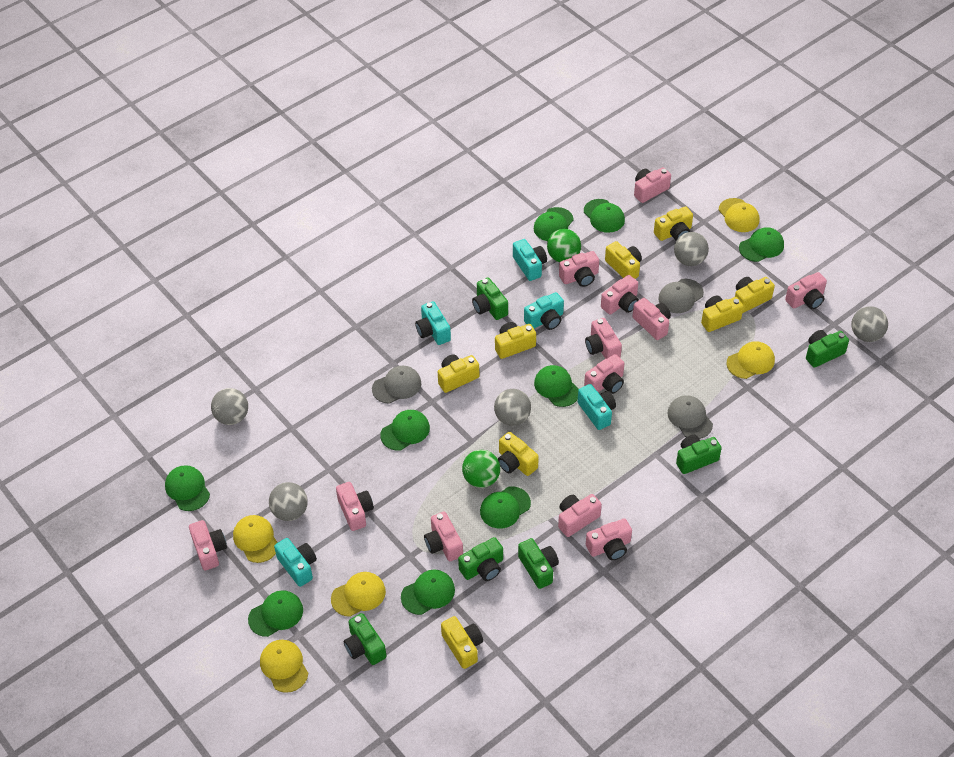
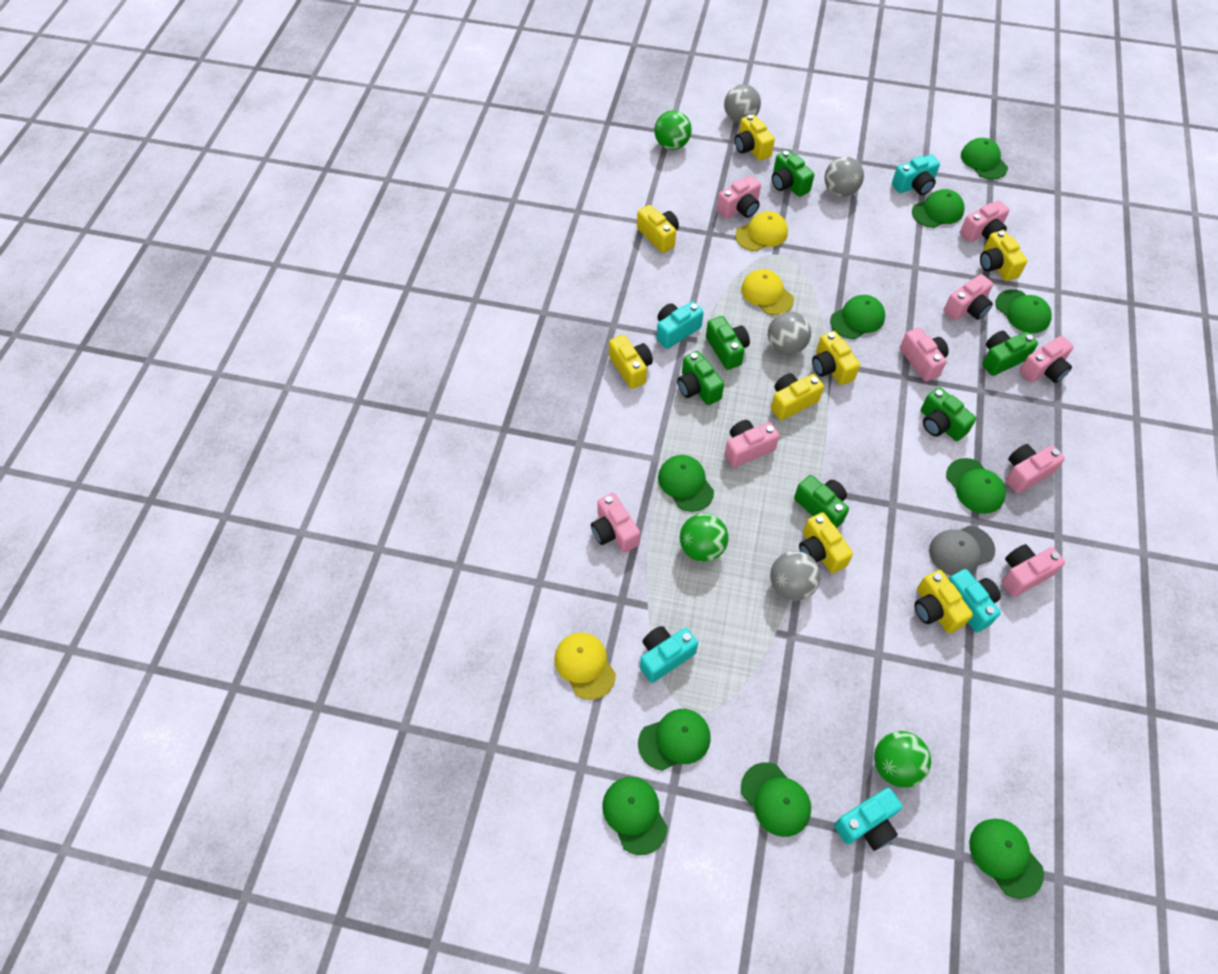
green ball: [462,450,500,488] [547,229,581,262] = 2 -> [654,110,692,150] [680,513,728,562] [874,731,931,788] = 3
green cap: [165,465,210,511] [248,590,303,637] [380,410,430,451] [401,570,455,615] [480,486,531,529] [534,207,574,241] [534,365,579,407] [584,199,625,233] [739,227,784,262] = 9 -> [602,777,668,855] [638,709,711,771] [658,455,714,512] [741,762,811,837] [830,295,885,339] [912,189,964,228] [946,458,1006,514] [961,138,1008,179] [969,819,1044,899] [995,289,1052,333] = 10
grey ball: [211,388,248,425] [269,482,308,521] [494,389,531,426] [674,232,709,266] [851,306,888,342] = 5 -> [724,84,761,123] [768,312,811,355] [770,551,821,601] [824,157,864,197] = 4
grey cap: [372,366,421,404] [658,279,704,313] [667,395,713,439] = 3 -> [929,526,995,576] = 1
pink camera: [189,520,227,570] [336,482,374,531] [424,512,463,561] [558,494,602,537] [559,251,599,287] [584,354,624,394] [585,318,622,359] [586,518,632,560] [601,275,639,315] [632,298,671,340] [634,167,671,203] [785,272,827,309] = 12 -> [591,493,640,553] [717,176,761,219] [725,420,779,468] [900,327,949,382] [944,274,993,321] [960,200,1010,242] [1001,544,1065,597] [1006,444,1065,493] [1019,336,1074,383] = 9
yellow cap: [233,515,278,563] [260,640,308,693] [331,572,386,617] [719,198,760,232] [727,341,775,379] = 5 -> [554,633,616,700] [735,211,788,251] [741,269,794,315] = 3

